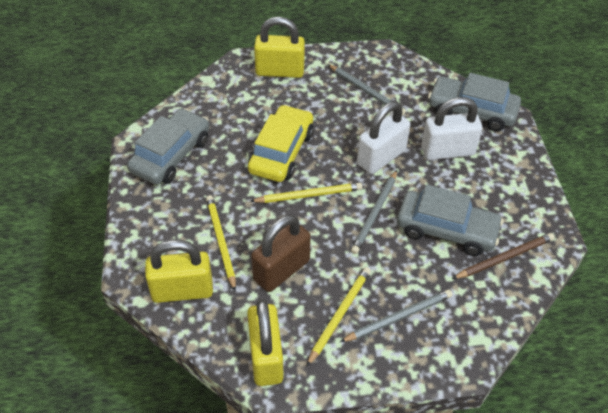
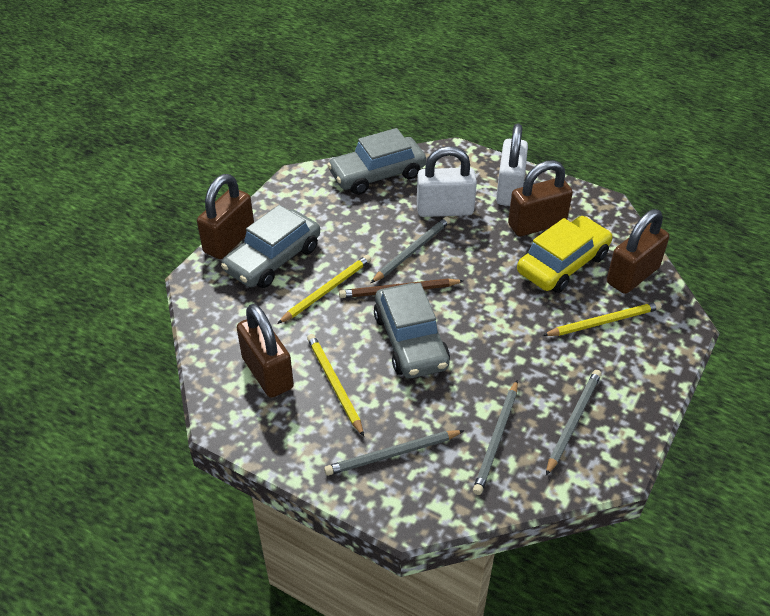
brown padlock: [251,215,311,292] = 1 -> [197,174,254,259] [237,304,294,398] [508,160,573,236] [607,209,669,294] = 4
grey pencil: [328,64,406,115] [340,289,452,342] [351,170,397,254] = 3 -> [324,430,464,476] [371,217,450,283] [473,380,518,495] [546,370,601,476] = 4
yellow padlock: [145,240,213,303] [247,299,284,386] [254,17,305,78] = 3 -> none = 0

